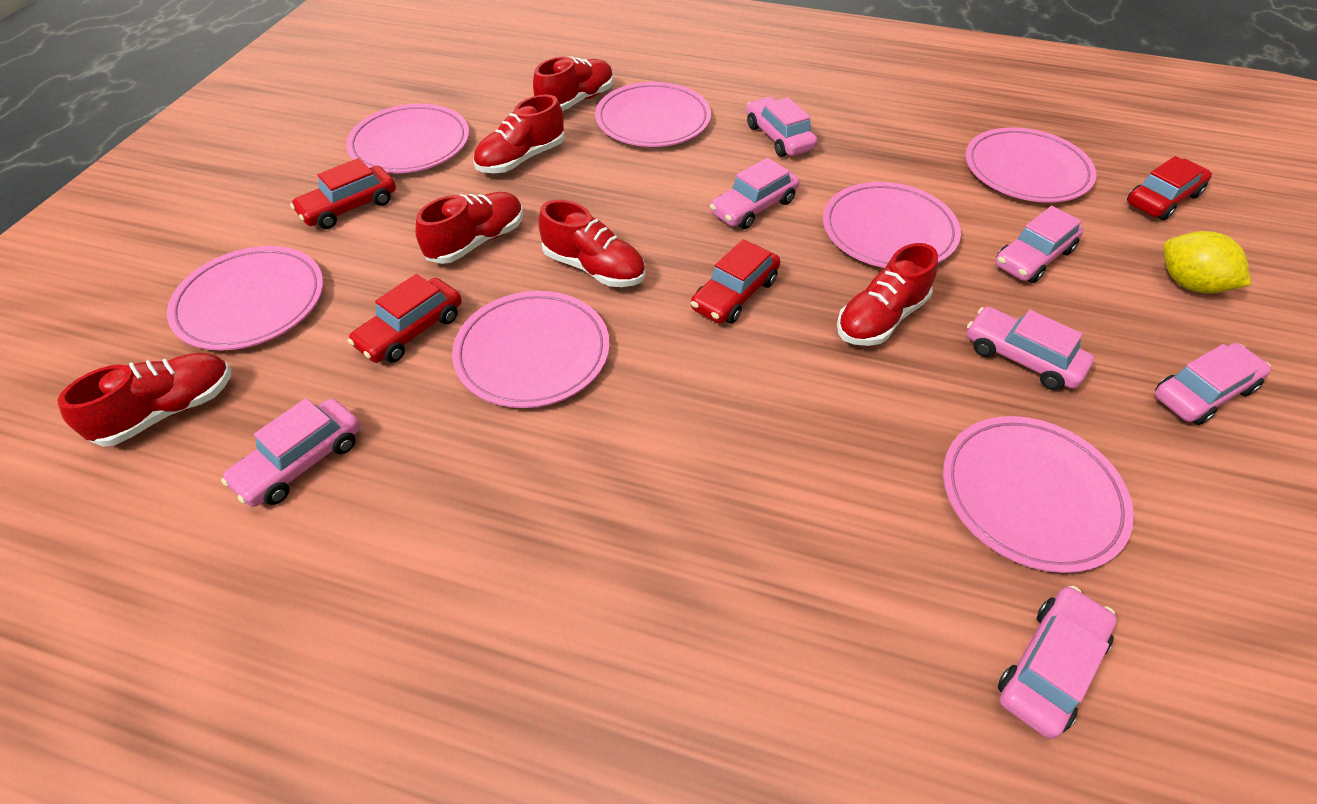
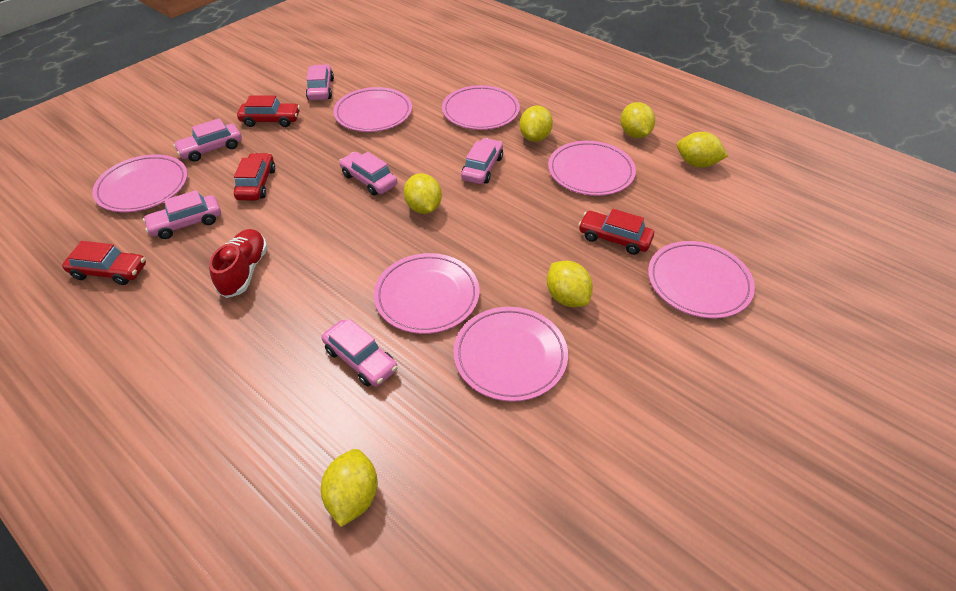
pink car: [221,398,360,507] [710,158,799,229] [746,97,817,157] [967,307,1094,390] [995,206,1084,283] [998,586,1117,739] [1155,343,1271,425] = 7 -> [143,190,221,239] [173,118,242,162] [306,64,334,100] [322,319,398,387] [339,152,398,196] [461,138,503,184] = 6
red shoe: [58,353,231,447] [415,192,523,264] [473,94,565,173] [533,57,614,111] [539,200,645,287] [837,243,938,346] = 6 -> [209,229,268,298] = 1
yellow lemon: [1163,231,1251,294] = 1 -> [321,449,378,527] [404,173,442,214] [519,106,553,142] [547,261,593,307] [621,102,655,138] [677,132,728,168] = 6

